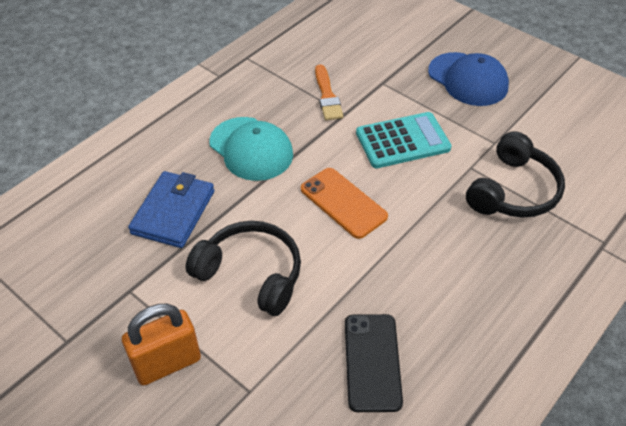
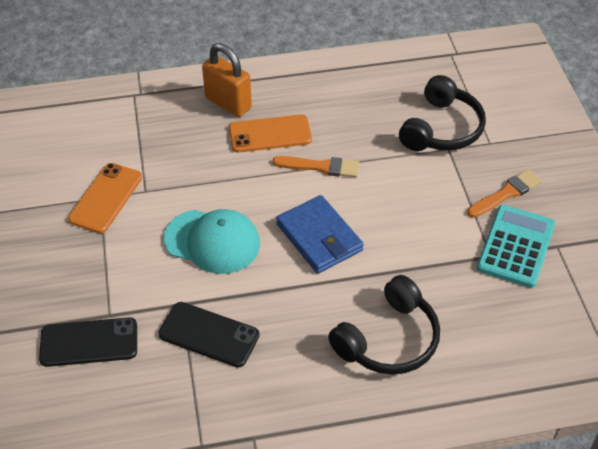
black phone: [345,314,403,412] = 1 -> [39,317,137,367] [158,302,260,367] = 2
blue cap: [428,52,509,106] = 1 -> none = 0
orange brush: [315,64,343,120] = 1 -> [273,156,360,177] [467,169,542,218] = 2
orange phone: [301,168,388,239] = 1 -> [68,163,142,233] [229,114,312,153] = 2

